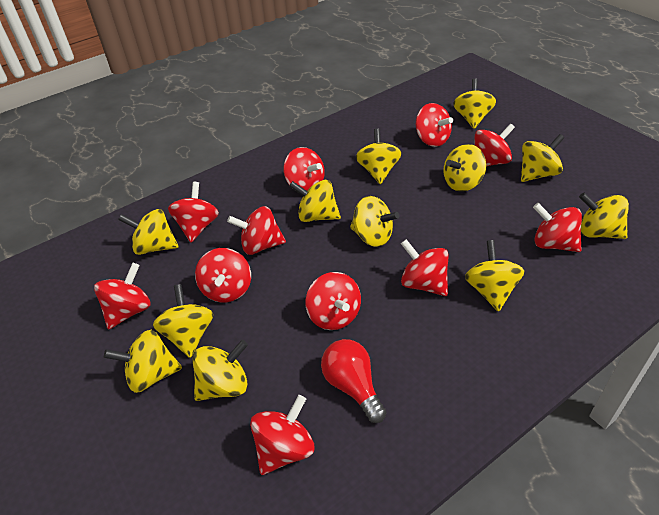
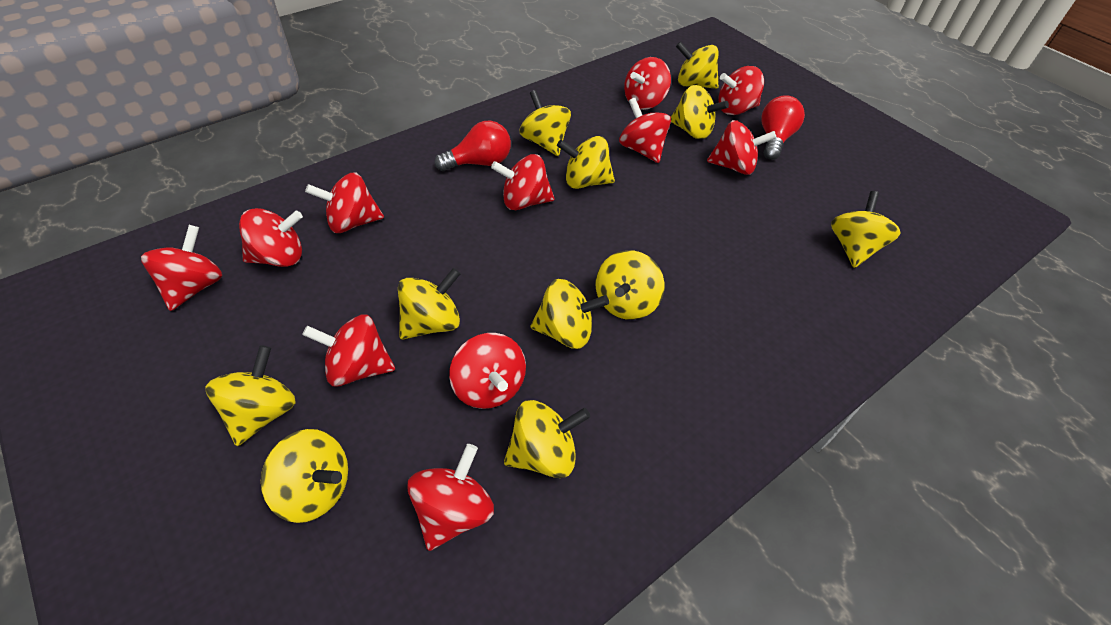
red light bulb: [321,339,386,423] = 1 -> [435,121,511,171] [761,95,805,160] = 2
yellow spinning top: [104,330,182,393] [118,209,178,255] [153,284,213,358] [193,340,248,401] [289,180,341,222] [350,196,399,247] [356,128,401,184] [443,144,486,192] [453,78,496,129] [465,240,524,312] [521,134,564,182] [579,192,629,239] = 12 -> [205,345,296,446] [261,429,348,523] [398,268,461,340] [504,400,590,478] [520,90,571,156] [531,279,609,349] [557,136,615,189] [596,250,665,320] [671,85,729,139] [676,41,719,89] [831,191,901,268] = 11

